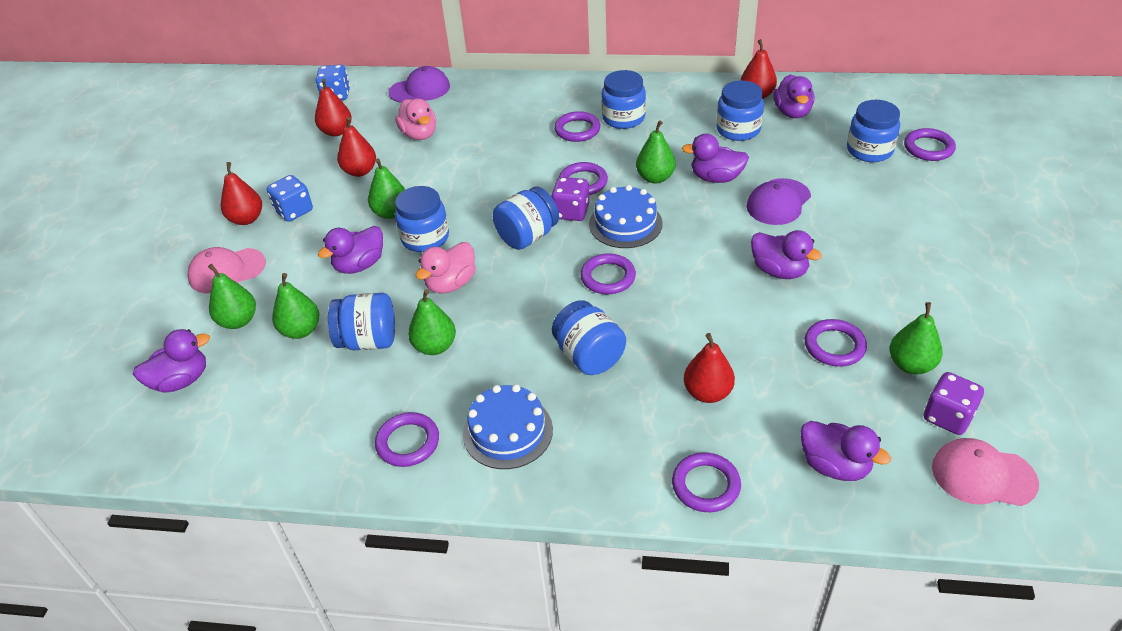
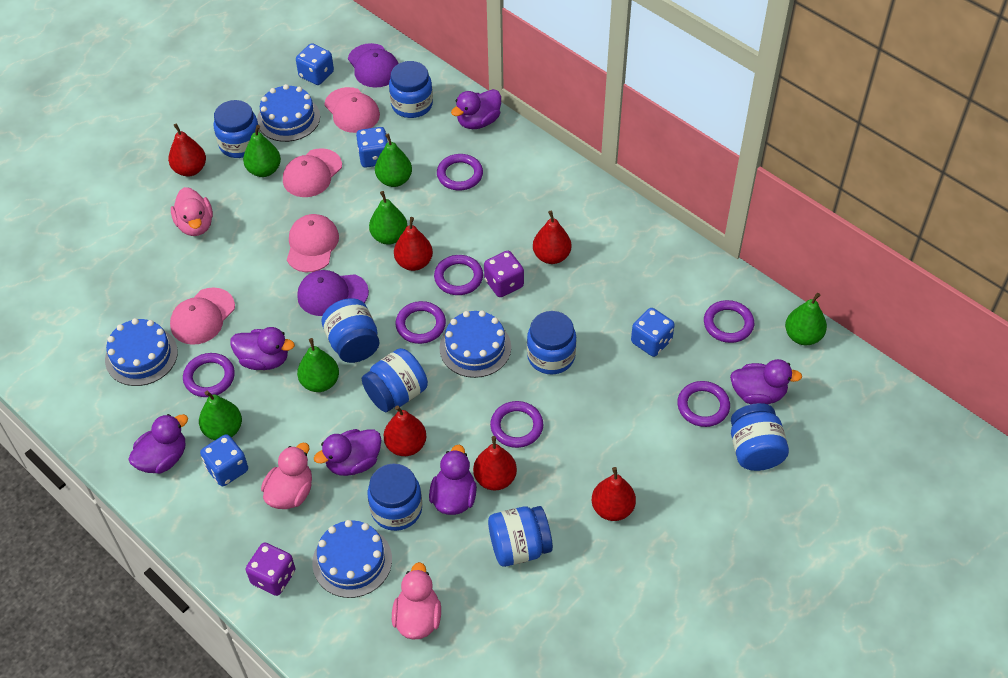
blue cake: [463,384,553,469] [589,185,663,248] = 2 -> [105,318,178,386] [257,84,320,142] [312,520,392,598] [439,310,511,378] = 4
blue dice: [267,175,313,222] [316,65,350,100] = 2 -> [200,434,248,486] [296,43,334,85] [356,127,388,168] [631,308,675,357] = 4
blue jar: [328,293,395,350] [395,186,449,252] [493,187,559,250] [552,300,626,375] [601,70,646,129] [716,81,764,141] [847,100,900,162] = 7 -> [214,100,260,158] [321,298,379,363] [362,348,428,412] [368,464,422,531] [389,61,433,118] [488,506,553,567] [527,311,577,375] [731,403,789,471] = 8
pink cap: [187,247,266,293] [932,438,1039,506] = 2 -> [170,287,235,345] [283,148,342,197] [287,214,339,272] [324,87,380,133] = 4
pink duck: [395,99,436,140] [416,242,476,293] = 2 -> [171,187,213,236] [261,443,312,509] [392,562,441,640] = 3
red pear: [221,162,262,225] [315,78,352,136] [337,117,376,177] [684,333,735,403] [740,39,777,99] = 5 -> [168,123,206,176] [384,405,426,456] [394,217,433,271] [473,436,517,490] [533,211,571,264] [592,467,636,521] = 6

